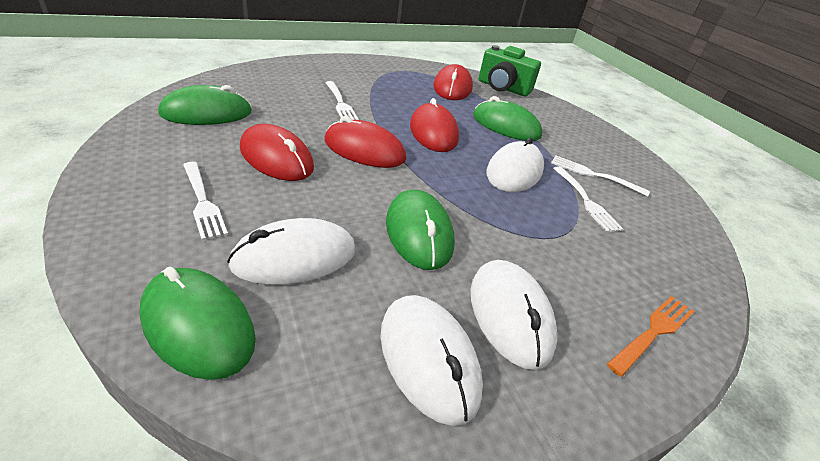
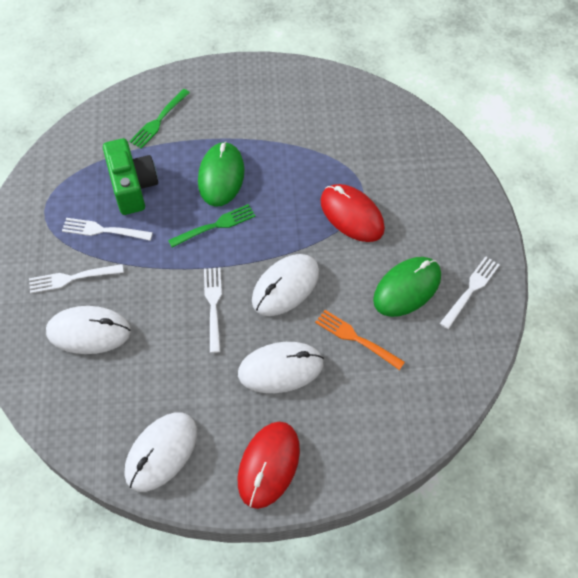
green fork: none = 0 -> [129,89,190,149] [168,204,256,248] = 2
green mouse: [140,267,256,380] [158,85,252,125] [386,189,455,270] [473,96,543,141] = 4 -> [198,142,245,207] [373,257,441,317] = 2
red mouse: [240,124,314,181] [324,116,406,168] [410,98,459,152] [433,64,473,100] = 4 -> [238,422,300,509] [320,184,385,242] = 2

